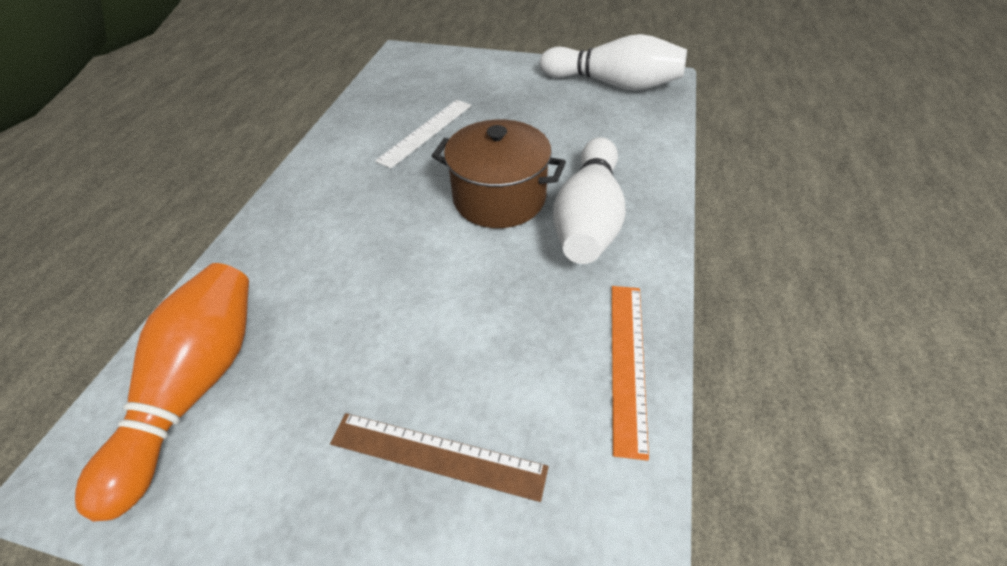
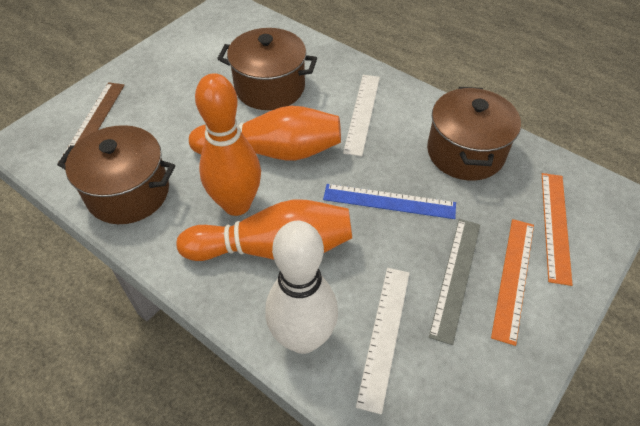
blue ruler: none = 0 -> [323,184,456,219] = 1
brown pot: [432,120,566,228] = 1 -> [57,125,175,224] [217,28,317,110] [427,87,521,181] = 3
grey ruler: none = 0 -> [429,219,480,345] = 1
orange bowling pin: [75,263,249,522] = 1 -> [176,199,352,261] [189,106,341,160] [195,73,261,216] = 3
orange ruler: [612,286,649,461] = 1 -> [491,219,534,346] [542,173,573,286] = 2
white bowling pin: [540,34,687,91] [553,137,626,264] = 2 -> [265,221,338,354] = 1
white ruler: [375,100,472,169] = 1 -> [343,75,380,156] [356,268,410,415] = 2

